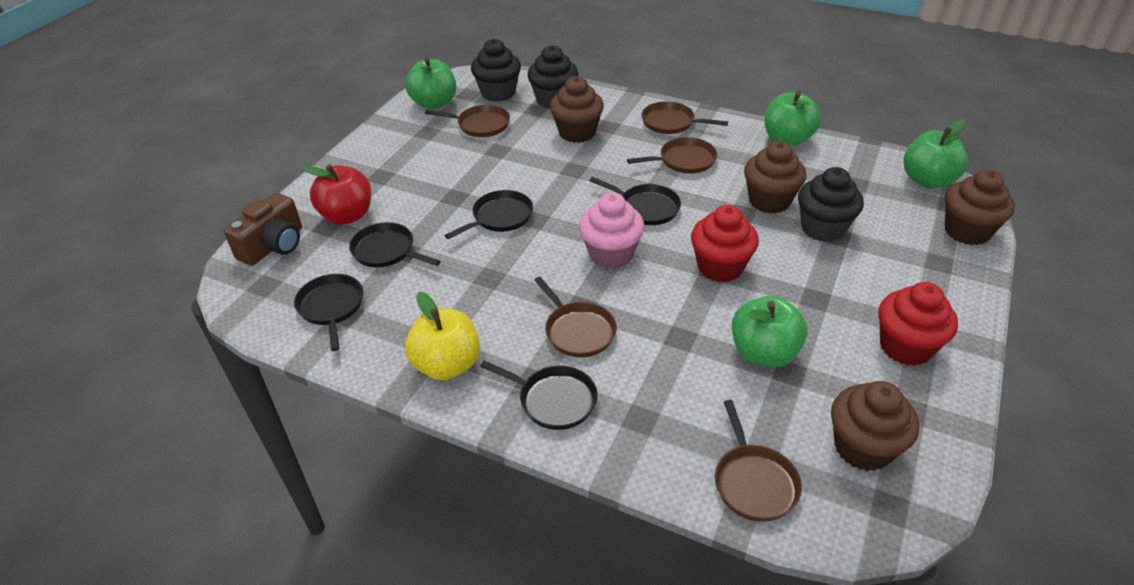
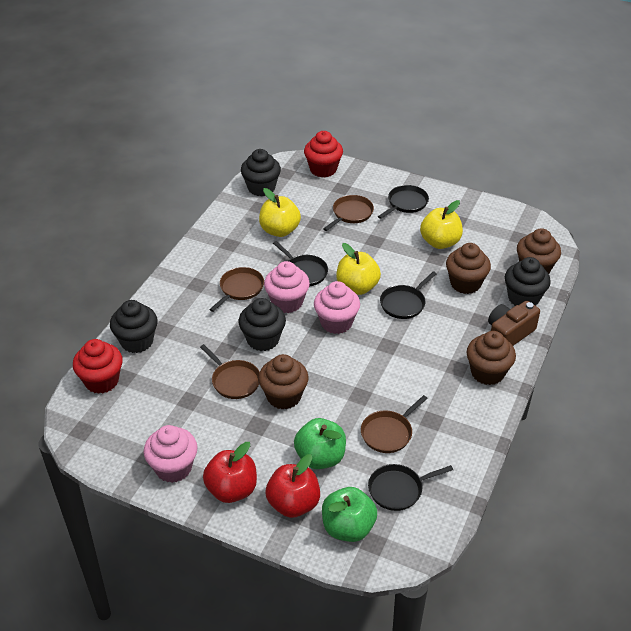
black cupcake: [471,39,521,102] [527,45,578,109] [798,167,864,242] = 3 -> [110,300,158,353] [238,298,286,351] [241,149,281,196] [505,257,551,306] = 4
black pan: [294,274,363,351] [349,222,441,267] [445,190,533,239] [480,361,598,430] [589,177,681,225] = 5 -> [273,241,328,287] [368,464,453,511] [378,185,429,219] [380,271,437,319] = 4
brown pan: [425,105,510,137] [534,277,617,357] [627,137,717,174] [641,101,728,134] [715,400,802,522] = 5 -> [200,344,260,399] [209,267,264,312] [323,195,374,231] [361,395,428,453] = 4
green apple: [405,57,456,109] [732,296,808,367] [765,91,821,146] [903,119,968,188] = 4 -> [294,418,346,469] [322,487,377,542] = 2
pink cupcake: [579,193,644,269] = 1 -> [144,425,198,483] [264,261,310,313] [314,281,360,334] = 3
red apple: [303,165,371,225] = 1 -> [203,442,257,503] [266,454,320,518] = 2
yellow apple: [405,292,480,380] = 1 -> [259,188,301,237] [336,243,381,295] [420,200,463,249] = 3

